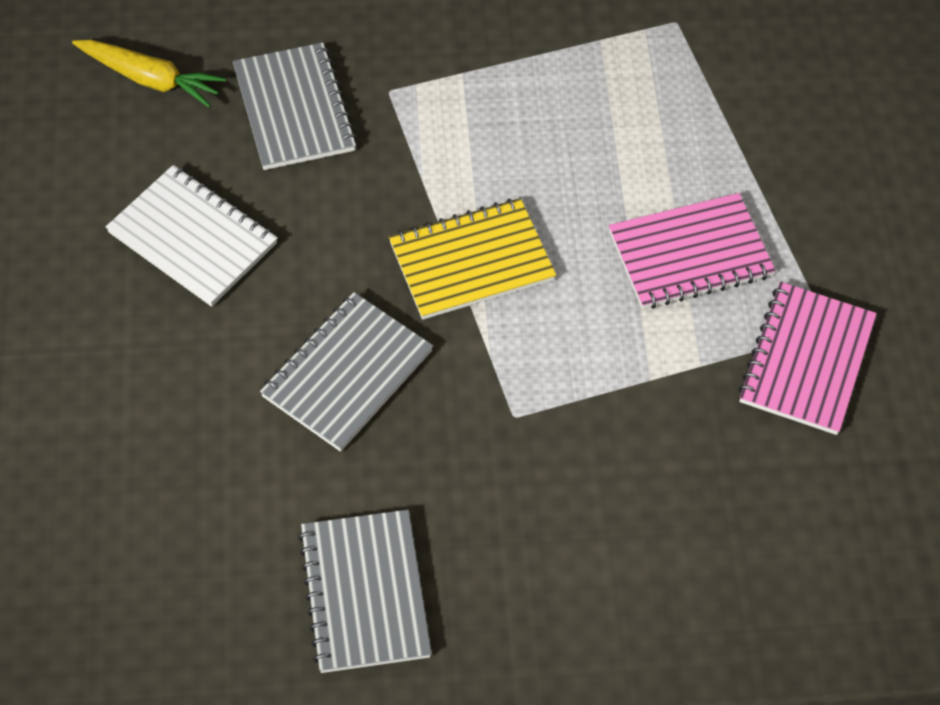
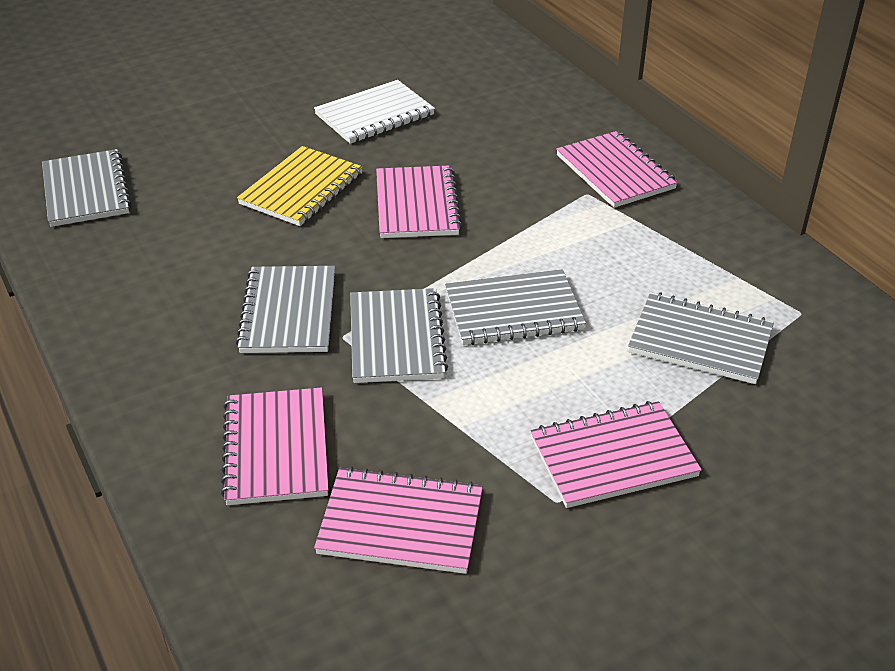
grey notebook: [233,42,357,170] [260,292,433,452] [298,510,432,673] = 3 -> [42,149,131,227] [236,266,335,353] [350,288,448,383] [445,269,586,345] [628,292,774,384] = 5
pink notebook: [609,193,776,309] [738,282,877,435] = 2 -> [221,387,329,505] [314,466,483,574] [376,165,462,238] [530,401,702,508] [556,131,678,208] = 5
yellow carrot: [72,40,226,108] = 1 -> none = 0

